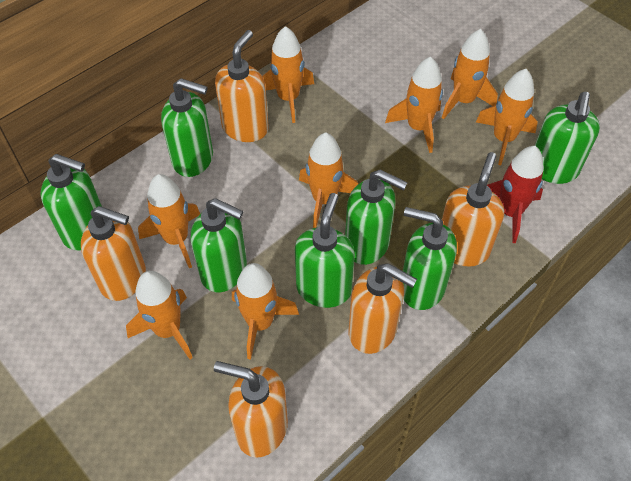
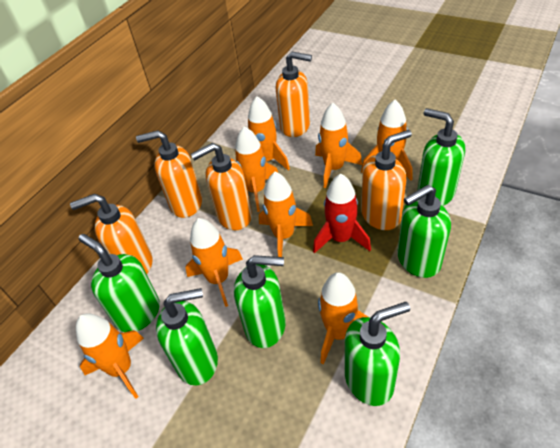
green soap dispenser: [41,154,102,251] [161,78,213,177] [191,198,247,292] [295,193,355,308] [345,170,408,265] [403,207,457,310] [535,92,600,184] = 7 -> [78,234,160,332] [156,288,218,385] [234,255,286,348] [345,302,410,406] [397,185,451,278] [417,108,465,206] = 6

